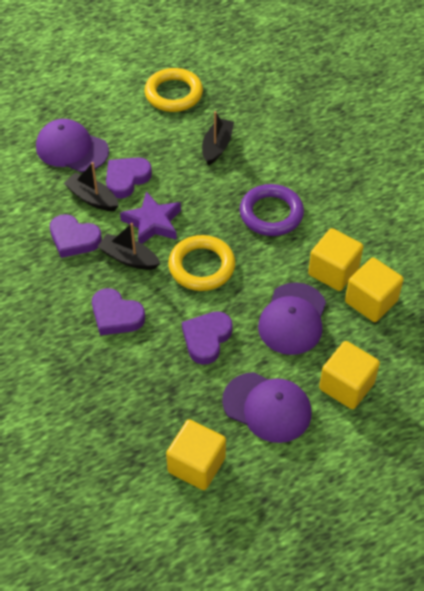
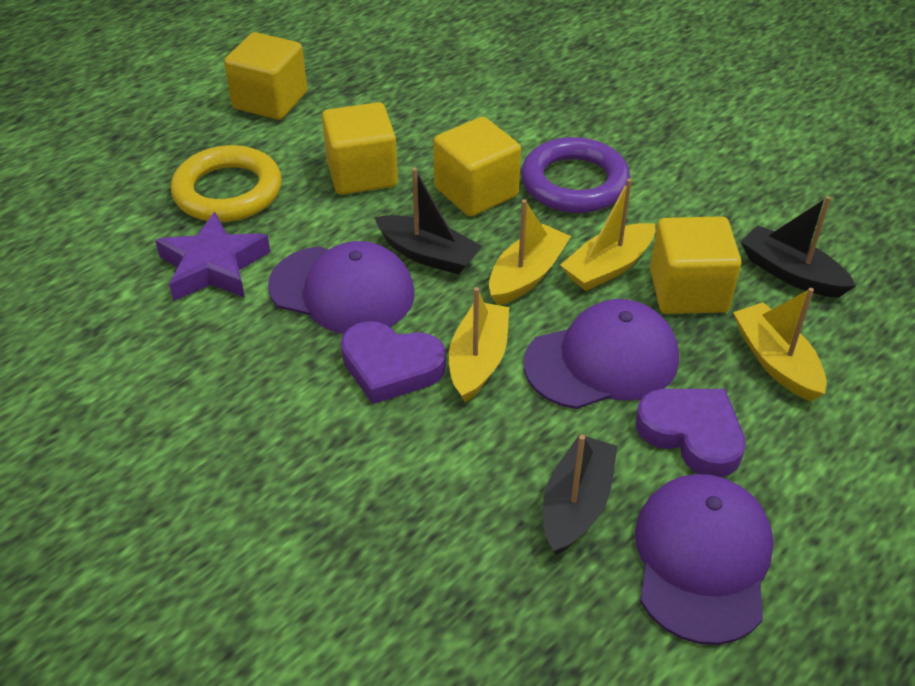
purple heart: [50,214,102,258] [92,288,145,335] [106,157,152,199] [182,311,233,365] = 4 -> [341,321,446,404] [636,389,746,477] = 2
yellow boat: none = 0 -> [449,287,509,402] [489,199,571,305] [560,179,655,291] [733,288,827,401] = 4
yellow ring: [144,68,203,112] [168,235,235,291] = 2 -> [171,145,282,222] = 1

